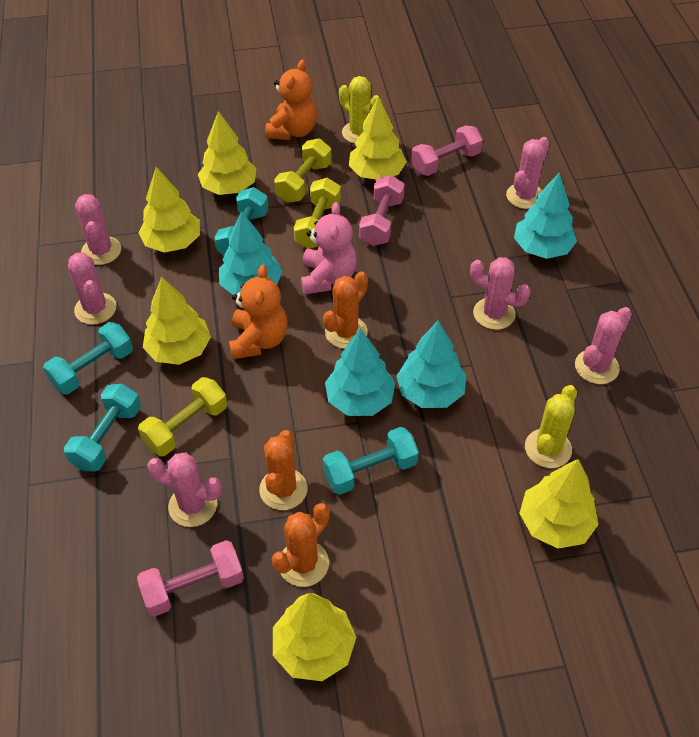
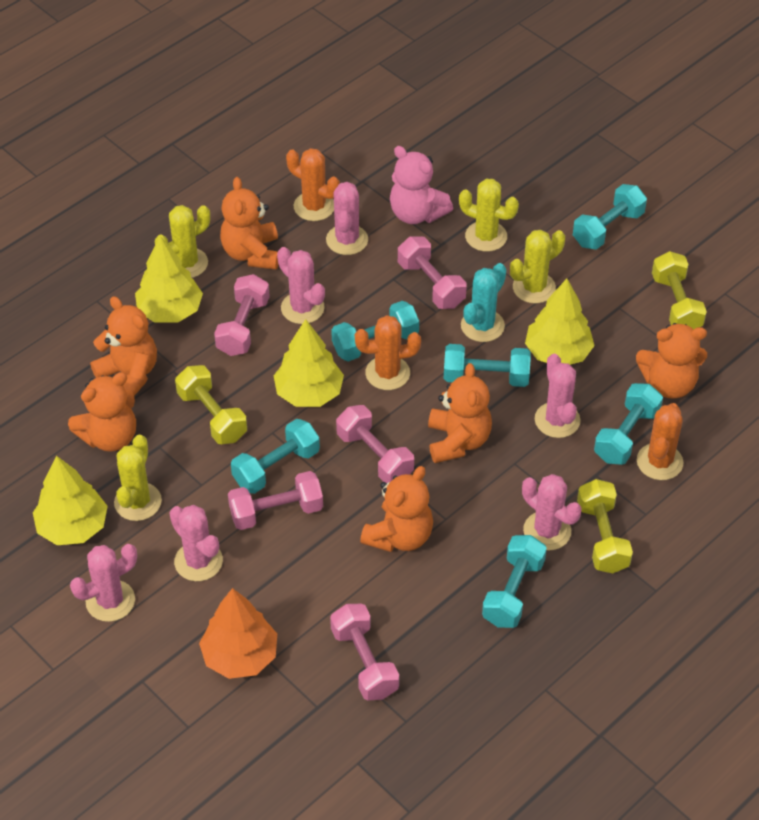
orange teddy bear: [229,265,288,360] [265,60,317,140] = 2 -> [68,372,136,452] [90,296,157,396] [220,177,278,270] [360,466,433,552] [428,363,492,463] [636,323,707,398] = 6
orange tree: none = 0 -> [199,588,277,679] = 1
pink dumbbell: [137,540,244,617] [359,175,404,246] [411,125,483,176] = 3 -> [214,274,270,356] [228,471,323,530] [330,604,399,700] [336,405,414,483] [398,236,467,309] = 5
turquoise cactus: none = 0 -> [461,263,506,342] = 1
turquoise dumbbell: [43,322,133,395] [64,384,141,472] [215,187,269,255] [323,427,419,495] = 4 -> [231,419,320,494] [331,301,419,362] [444,344,531,387] [482,535,547,628] [573,184,647,250] [594,383,663,465] = 6
turquoise tree: [219,211,283,295] [325,328,395,416] [396,320,466,408] [514,172,577,259] = 4 -> none = 0
yellow cactus: [339,76,382,144] [525,385,577,468] = 2 -> [114,435,162,521] [155,205,210,278] [459,179,519,252] [510,230,565,304] = 4
yellow tree: [138,167,200,253] [143,277,211,365] [198,111,256,195] [273,593,356,681] [349,96,407,180] [519,459,599,549] = 6 -> [33,456,108,545] [135,236,203,323] [274,319,344,407] [525,279,595,365] = 4

